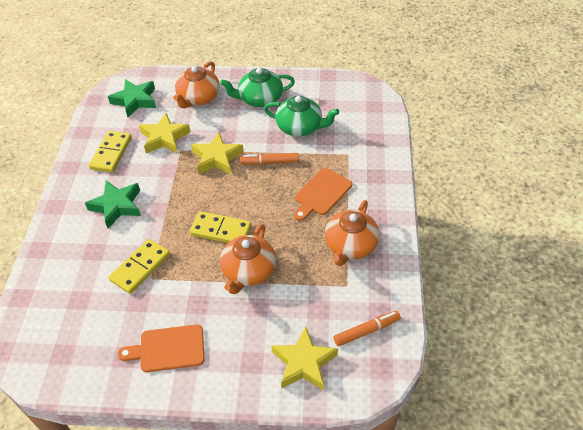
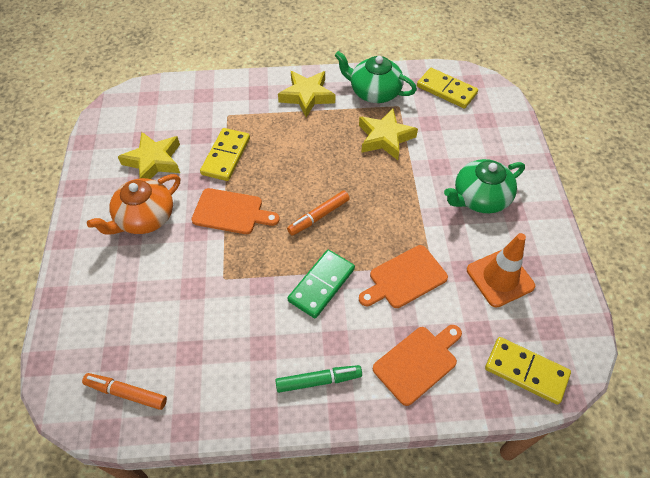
green domino: none = 0 -> [288,250,355,318] = 1
green marker: none = 0 -> [275,365,362,393] = 1
green star: [85,180,141,228] [108,79,156,117] = 2 -> none = 0
orange cutting board: [118,324,205,372] [294,168,352,221] = 2 -> [191,188,280,234] [359,245,448,308] [373,325,462,406] = 3
orange teapot: [173,61,220,109] [220,224,276,294] [325,200,380,266] = 3 -> [87,174,180,235] = 1
orange traffic cone: none = 0 -> [467,233,535,307] = 1

